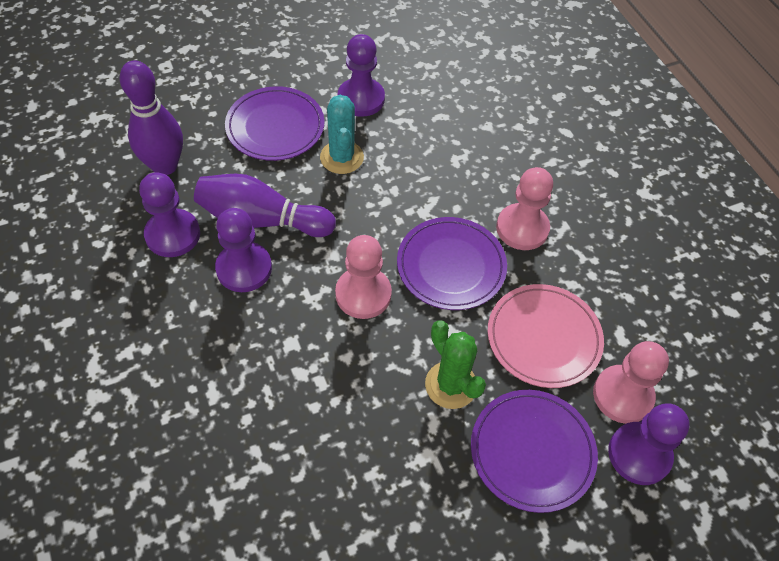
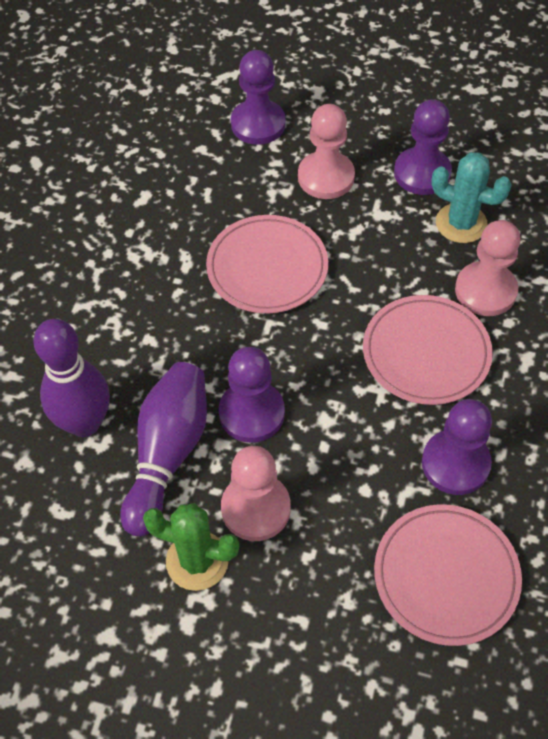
pink plate: [488,284,604,388] = 1 -> [206,215,328,313] [363,295,493,405] [374,504,522,646] = 3
purple plate: [225,86,324,161] [397,217,507,310] [471,390,598,513] = 3 -> none = 0

